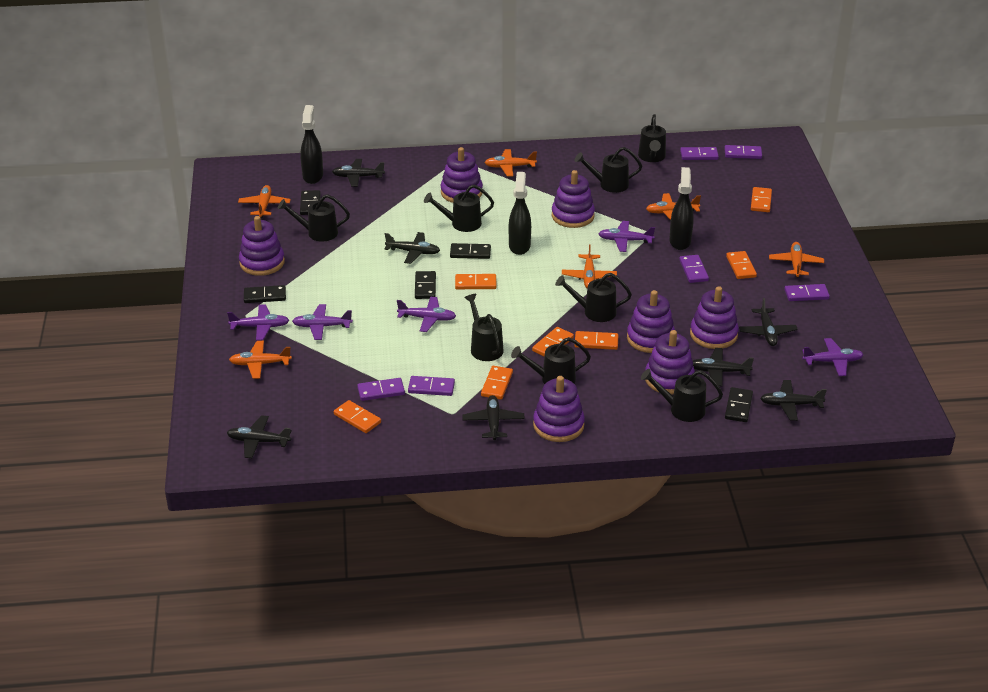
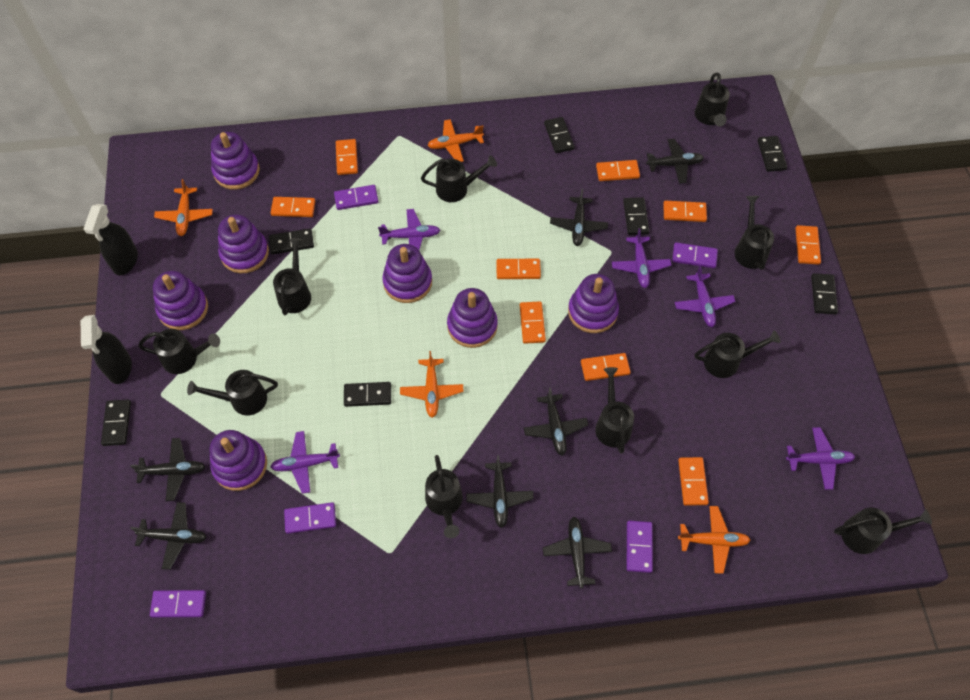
black domino: [244,285,286,303] [300,190,321,215] [415,271,436,299] [450,243,491,259] [725,387,753,422] = 5 -> [101,399,131,446] [269,228,314,255] [344,382,391,407] [544,117,575,153] [623,197,649,235] [758,136,787,172] [811,273,838,314] = 7
black spray bottle: [300,105,323,184] [509,172,531,255] [669,167,694,250] = 3 -> [81,315,132,384] [84,204,138,275] = 2
black watering can: [278,194,350,242] [424,184,494,232] [464,294,504,361] [511,337,591,384] [555,273,632,322] [575,147,642,193] [638,114,666,162] [641,369,723,422] = 8 -> [138,329,220,374] [187,370,278,416] [273,239,311,315] [421,155,497,202] [425,455,463,538] [595,367,634,453] [694,330,781,378] [695,73,730,126] [735,196,774,270] [834,508,932,554] = 10
orange domino: [334,400,381,433] [455,274,496,289] [481,366,513,400] [532,327,574,356] [574,331,618,350] [726,251,757,279] [751,187,772,212] = 7 -> [271,197,315,217] [336,139,358,175] [496,259,541,279] [520,301,546,344] [581,353,631,381] [596,160,640,181] [663,201,707,222] [678,457,709,506] [795,225,821,265] = 9
orange plane: [229,341,292,379] [238,185,291,218] [484,149,537,177] [562,244,617,288] [646,193,701,220] [769,242,824,277] = 6 -> [154,179,213,236] [400,351,463,418] [427,119,484,162] [678,506,750,574] = 4
purple domino: [357,378,405,401] [408,376,455,396] [679,255,709,283] [680,147,719,160] [725,145,762,159] [784,284,830,301] = 6 -> [150,590,206,618] [284,502,336,534] [334,185,379,210] [627,521,653,573] [672,242,718,268] = 5

